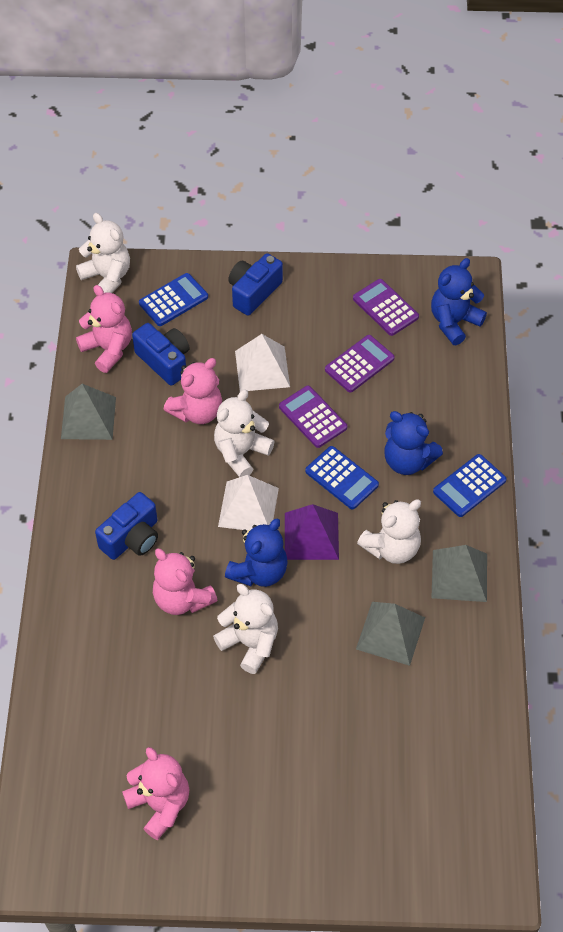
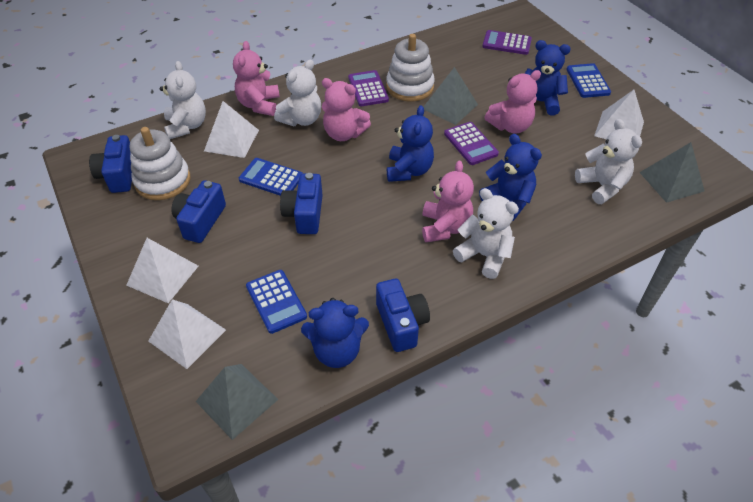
blue camera: [95,492,158,560] [132,323,190,386] [228,253,283,316] = 3 -> [89,135,132,193] [171,180,226,243] [280,173,322,234] [376,279,430,352] = 4
blue teddy bear: [225,518,288,587] [384,411,443,475] [431,258,487,345] = 3 -> [301,298,369,368] [387,105,434,182] [479,134,542,221] [525,40,571,116] = 4
purple pyramid: [285,504,339,560] = 1 -> none = 0
white pyramid: [218,475,279,531] [235,334,290,392] = 2 -> [126,238,198,303] [148,299,226,369] [204,101,259,158] [594,90,644,139] = 4
white stacking toy: none = 0 -> [130,127,190,200] [386,34,435,102] = 2

